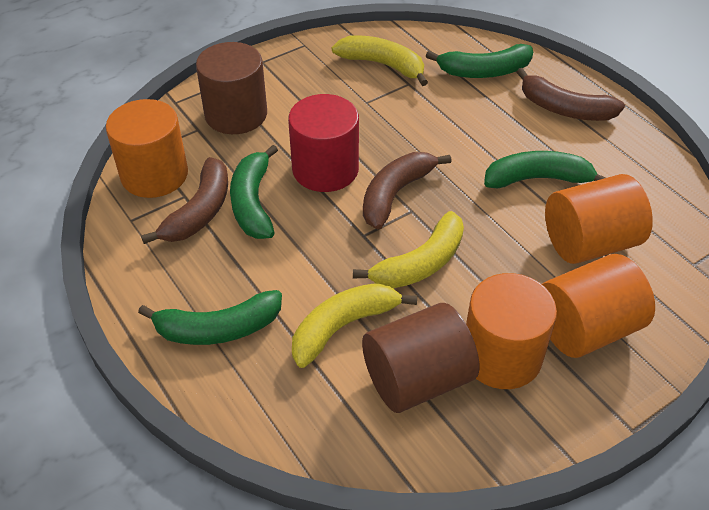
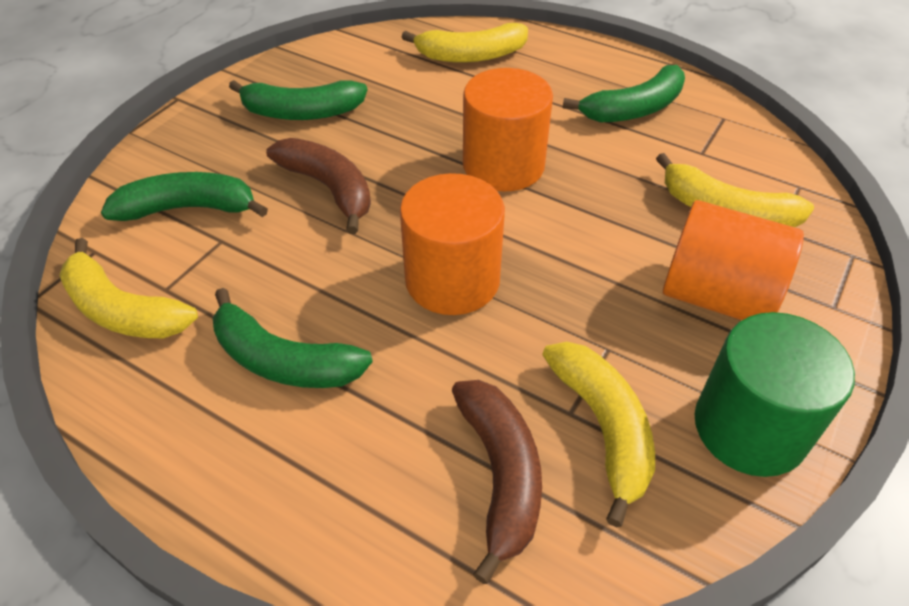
brown banana: [141,157,228,244] [363,152,452,229] [517,68,625,121] = 3 -> [266,138,371,234] [452,380,542,584] = 2
brown cylinder: [196,42,267,134] [362,303,479,413] = 2 -> none = 0
green cylinder: none = 0 -> [695,312,855,477] = 1
orange cylinder: [106,99,188,198] [466,273,557,389] [542,254,655,358] [545,174,653,264] = 4 -> [400,173,505,315] [463,68,553,191] [663,200,804,320] = 3
red cylinder: [288,94,359,192] = 1 -> none = 0
yellow banana: [292,283,417,368] [332,35,428,86] [353,211,464,288] = 3 -> [59,238,198,338] [402,23,528,63] [542,342,655,527] [656,153,814,227] = 4

